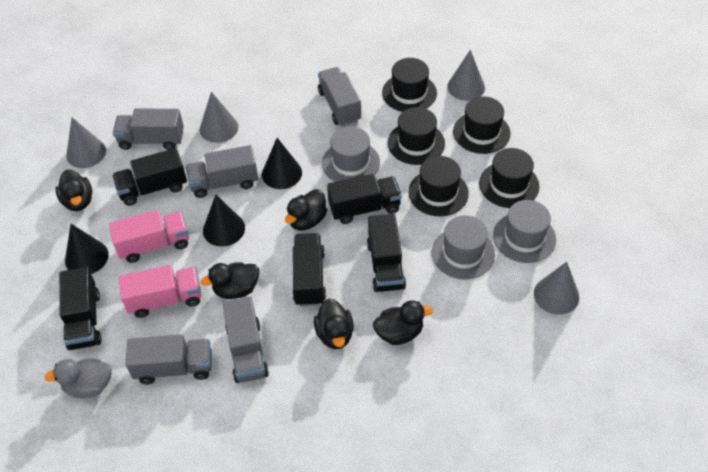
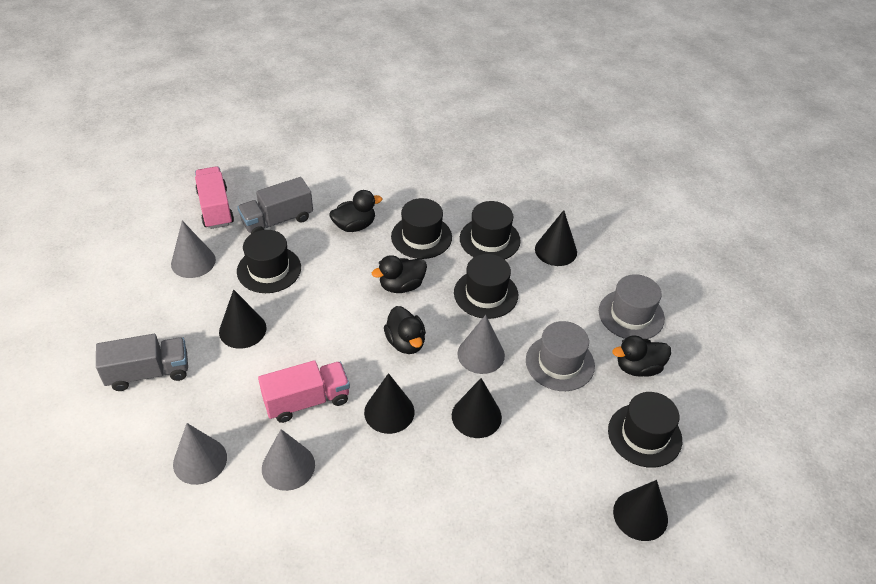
black cone: [65,224,109,274] [203,195,245,247] [262,138,302,189] = 3 -> [219,289,267,349] [364,373,414,434] [452,378,502,438] [535,210,577,266] [613,480,668,541] = 5
black duck: [55,170,92,211] [201,262,259,299] [285,189,327,230] [314,299,354,349] [373,300,433,345] = 5 -> [329,190,382,232] [372,255,427,293] [384,306,426,354] [612,335,671,377] = 4
black truck: [59,267,101,350] [112,148,187,206] [292,233,326,306] [327,174,402,224] [367,214,406,292] = 5 -> none = 0
grey duck: [45,358,112,398] = 1 -> none = 0
grey hat: [322,127,380,182] [432,216,495,279] [493,200,556,263] = 3 -> [526,321,595,391] [599,274,665,339] = 2
grey truck: [113,108,184,150] [125,334,212,384] [186,145,258,198] [223,296,269,383] [318,67,361,126] = 5 -> [96,334,188,391] [237,177,313,234] = 2

